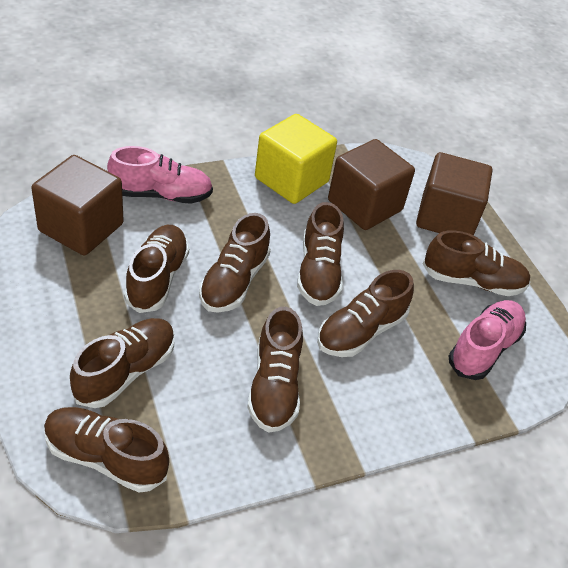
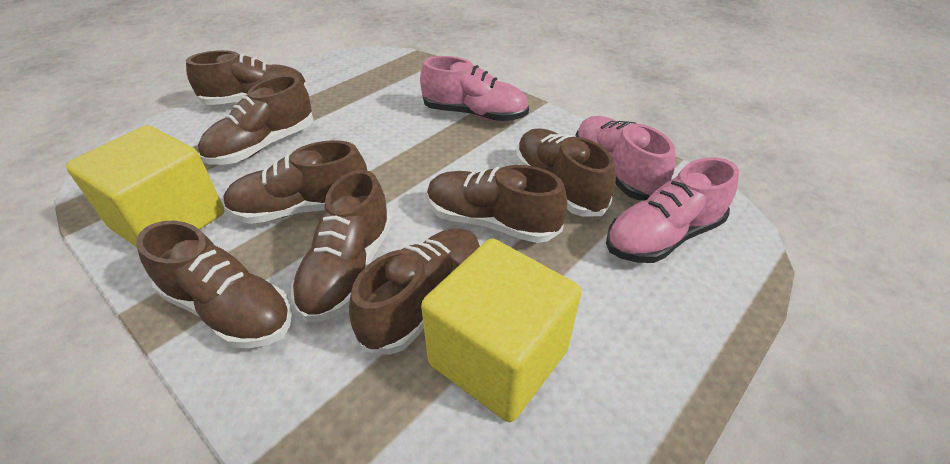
brown cube: [31,155,124,255] [328,139,415,230] [416,152,492,235] = 3 -> none = 0
pink shoe: [107,146,213,204] [449,300,526,380] = 2 -> [420,56,529,122] [575,116,675,201] [606,157,739,263] = 3
yellow cube: [255,114,337,204] = 1 -> [66,125,224,247] [421,239,582,422] = 2

